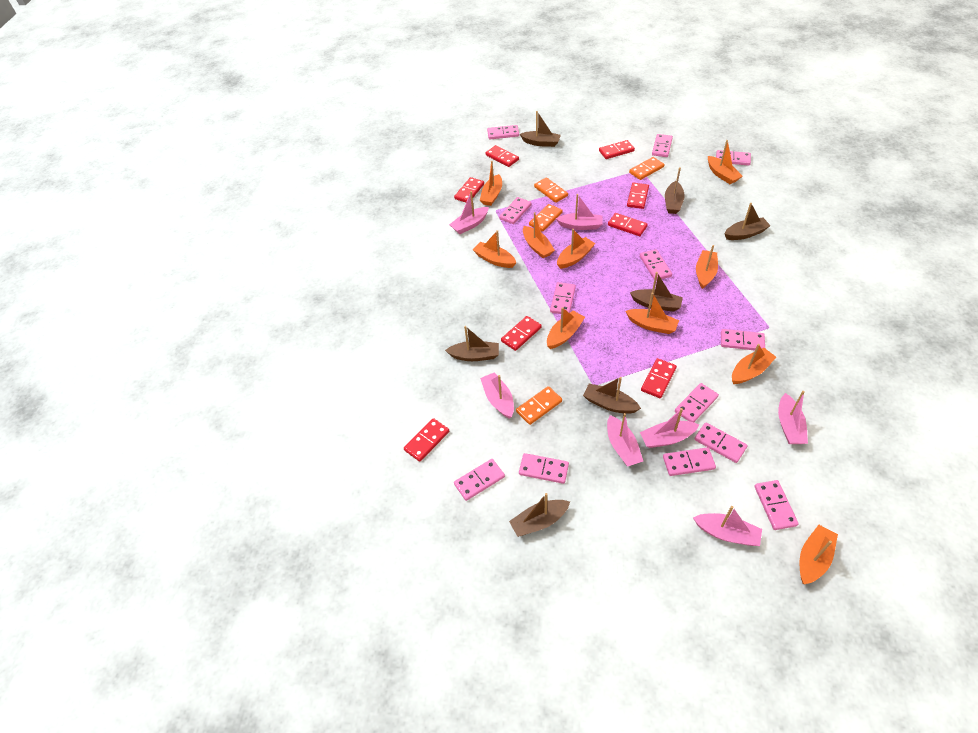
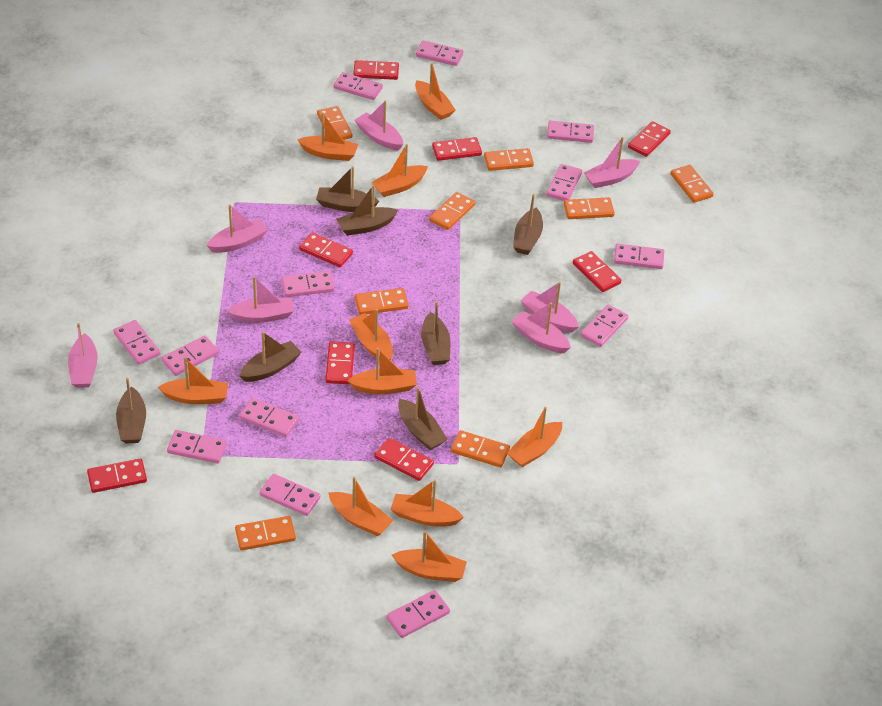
orange domino: [516,386,562,425] [529,204,563,232] [534,177,568,203] [629,157,665,180] = 4 -> [235,516,296,550] [317,106,352,140] [355,288,409,315] [429,192,475,230] [451,430,510,468] [484,148,534,171] [564,197,615,219] [670,165,714,203] = 8

